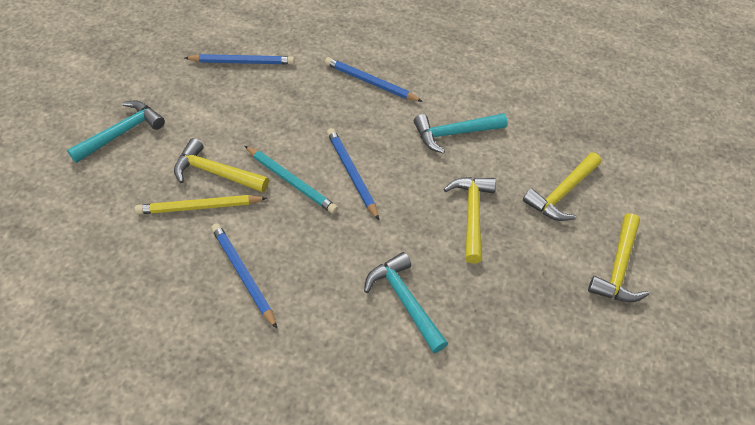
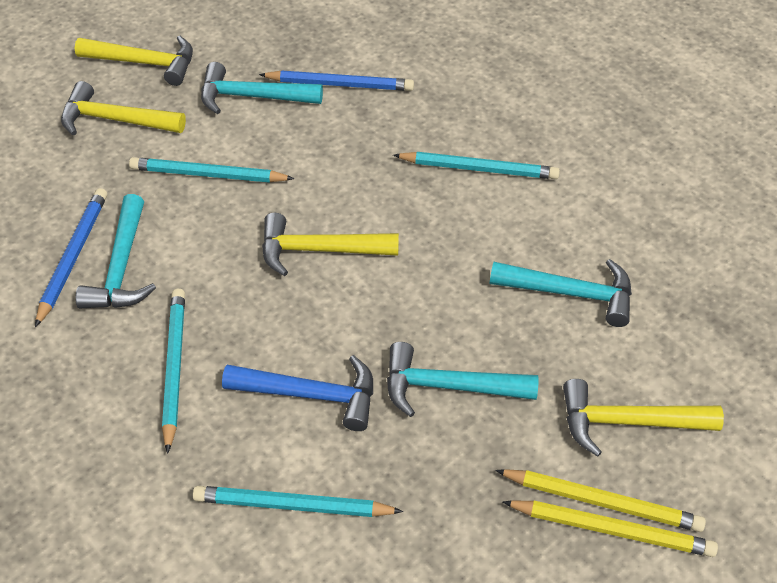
blue hammer: none = 0 -> [222,355,373,431] = 1
blue pencil: [185,54,295,65] [211,223,277,329] [325,57,423,102] [327,128,379,220] = 4 -> [35,188,107,327] [259,71,414,91] = 2
turquoise hammer: [67,100,165,163] [364,252,448,353] [414,113,508,154] = 3 -> [75,194,156,309] [201,62,323,114] [387,342,539,417] [490,259,632,327] = 4
turquoise pencil: [245,146,338,214] = 1 -> [129,157,295,183] [162,289,185,454] [192,486,403,517] [393,152,560,179] = 4
yellow pencil: [135,195,267,214] = 1 -> [495,469,706,532] [502,500,718,557] = 2

